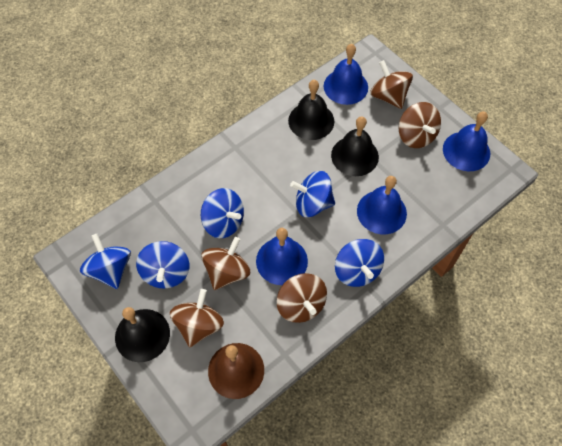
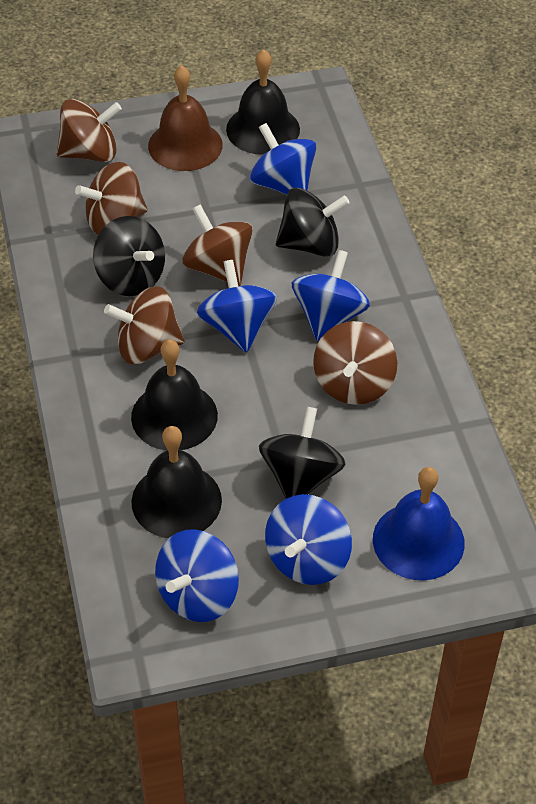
black spinning top: none = 0 -> [93,216,165,296] [259,407,345,499] [276,188,350,257] = 3
blue bell: [256,228,308,285] [324,44,368,105] [357,176,407,234] [443,111,490,171] = 4 -> [373,467,465,580] = 1

